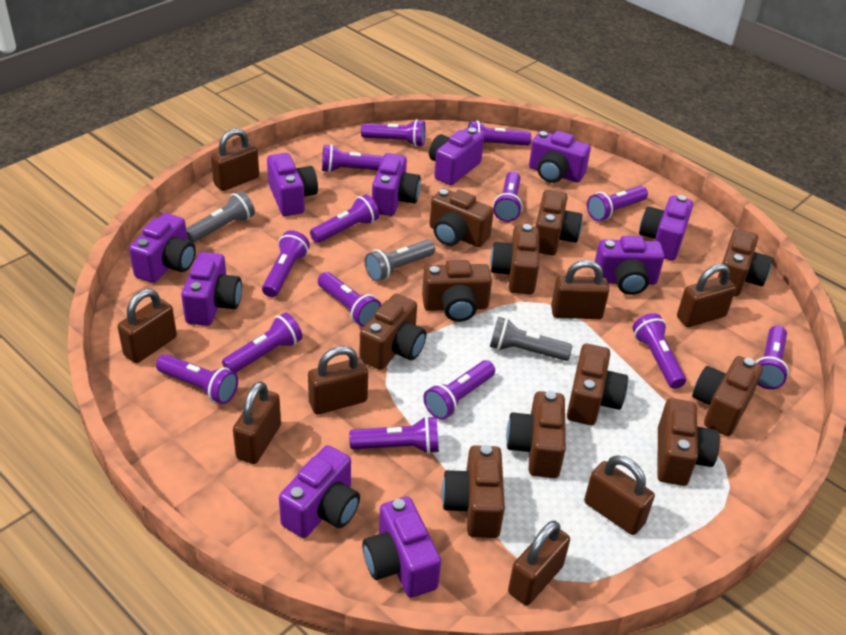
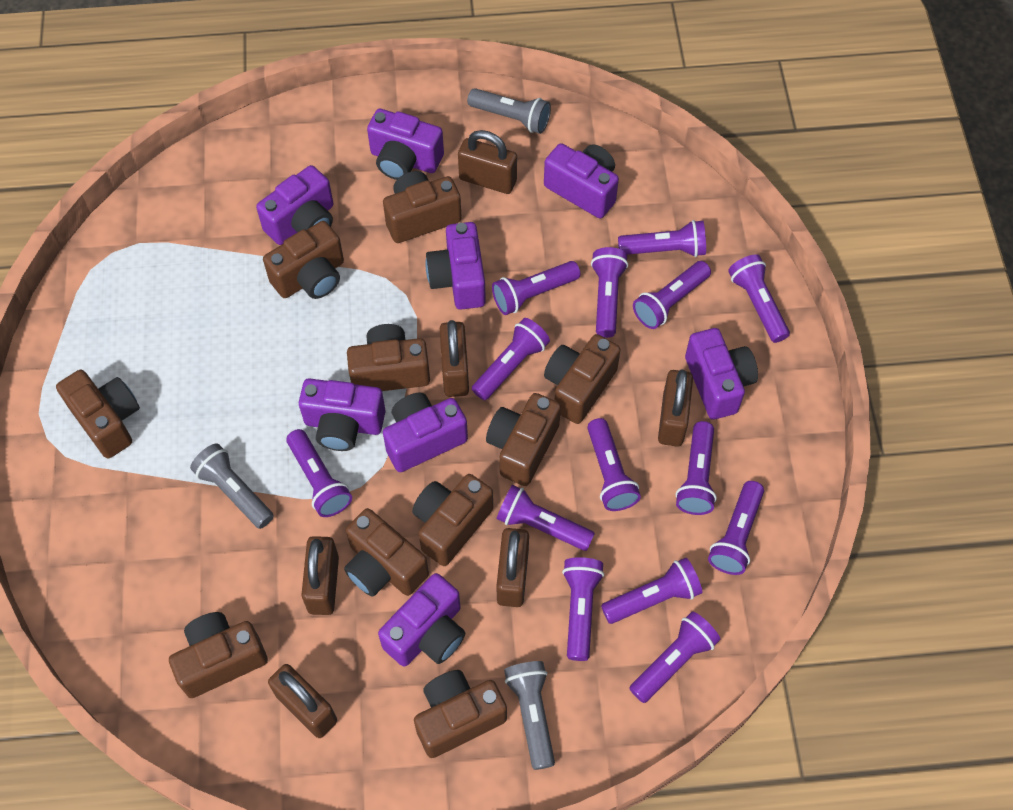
brown camera: [359,294,426,370] [422,260,492,322] [430,188,494,247] [442,445,505,538] [490,224,539,294] [506,391,566,478] [536,190,583,255] [567,344,628,425] [657,398,720,486] [692,356,763,436] [718,229,772,297] = 11 -> [56,370,140,459] [169,612,268,698] [263,221,344,299] [344,508,429,597] [347,324,430,391] [383,171,462,243] [412,474,493,566] [414,670,507,758] [486,393,561,486] [544,334,620,424] = 10
brown padlock: [118,289,177,363] [211,128,259,191] [233,381,281,464] [308,346,368,415] [508,521,570,605] [551,260,609,319] [584,455,655,535] [677,264,736,327] = 8 -> [268,664,337,738] [301,536,339,615] [440,320,469,397] [458,130,517,194] [496,528,529,607] [658,369,693,447] = 6
purple camera: [129,213,196,283] [181,252,242,326] [267,153,318,216] [279,445,360,538] [362,497,441,598] [372,153,421,216] [429,128,484,185] [529,131,591,183] [594,236,665,295] [639,195,693,260] = 10 -> [256,165,333,245] [299,378,386,451] [367,109,444,180] [378,573,465,667] [383,393,468,472] [425,222,486,310] [544,143,619,218] [685,328,758,420] = 8

